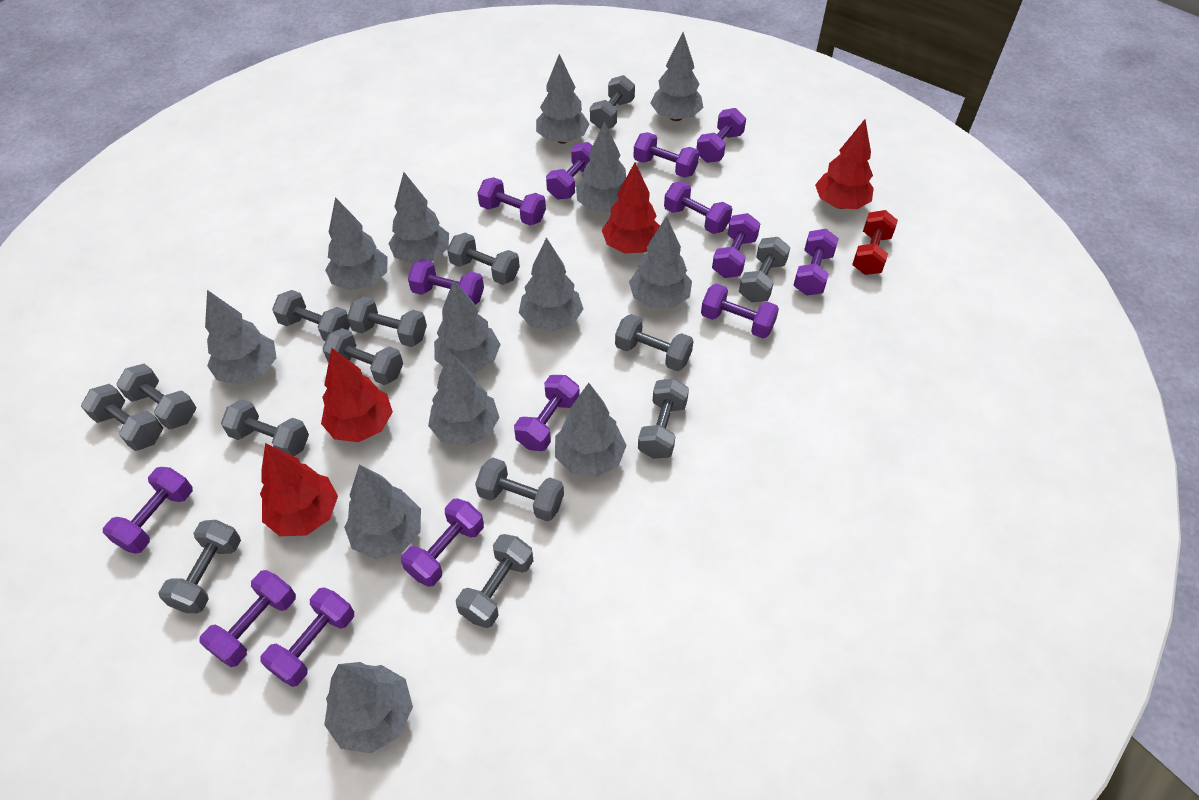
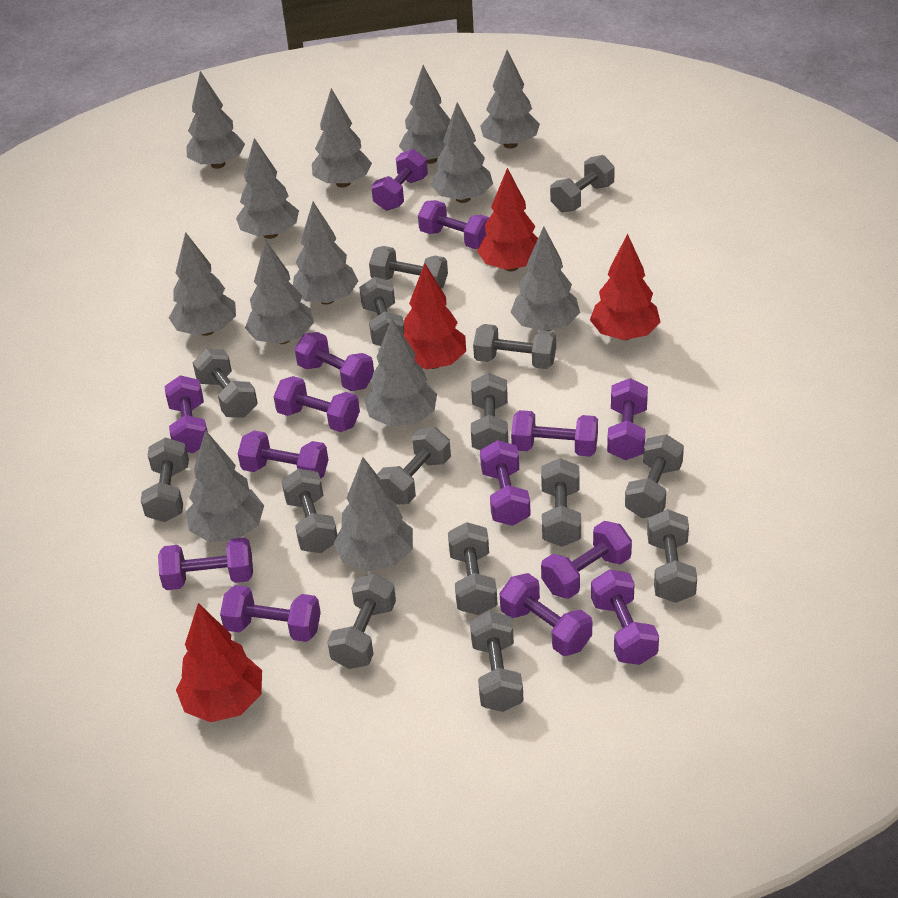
grey dumbbell: [81,384,163,451] [116,364,196,430] [158,520,241,613] [221,399,309,456] [272,290,350,341] [323,328,403,385] [347,296,427,347] [447,233,520,285] [456,534,533,628] [475,458,564,521] [590,75,635,130] [615,314,693,371] [638,378,689,459] [739,237,790,302] = 14 -> [141,438,189,522] [193,349,258,418] [282,469,337,553] [327,573,396,669] [359,277,405,346] [369,246,448,289] [377,427,451,505] [448,522,498,615] [470,611,524,712] [471,373,508,450] [473,324,556,369] [541,458,581,547] [550,155,615,213] [625,434,684,518] [647,509,697,603] = 15
red dumbbell: [852,210,898,275] = 1 -> none = 0

